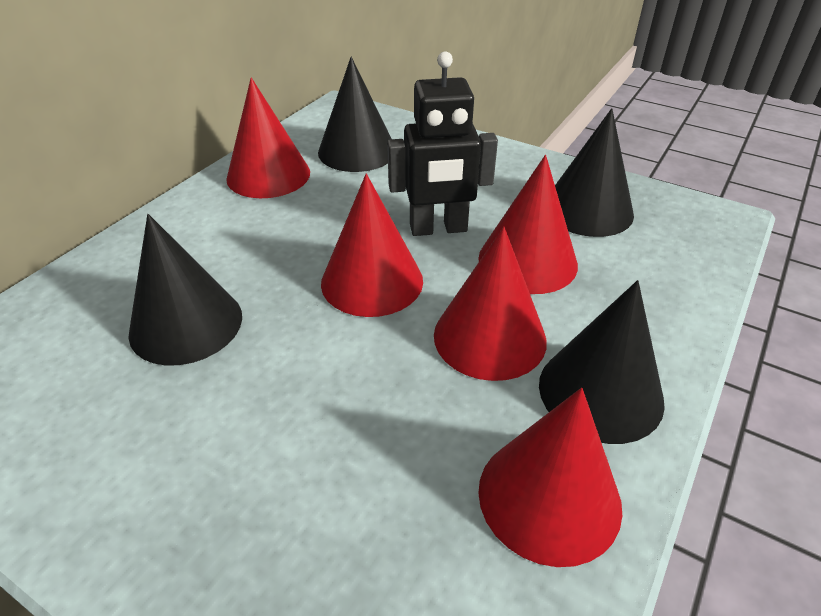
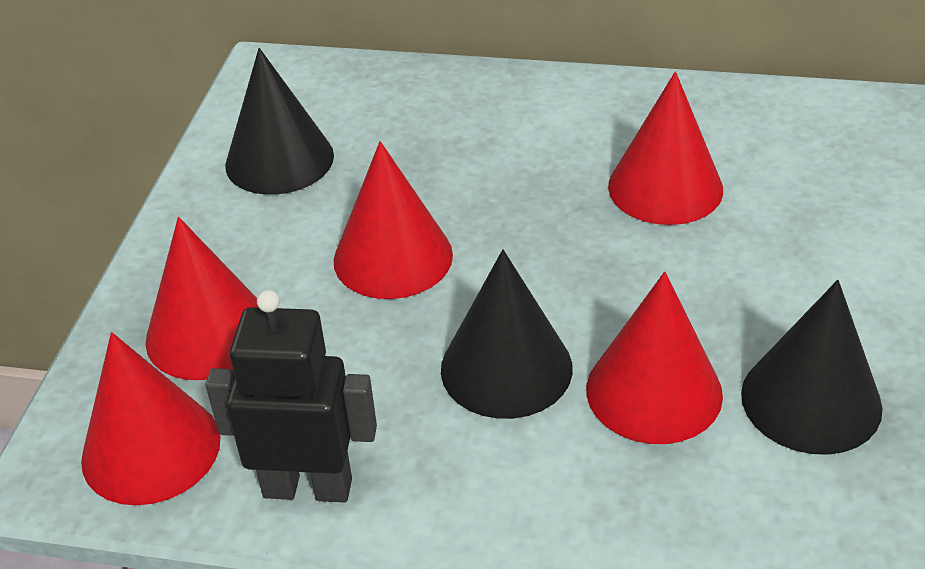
black cone: [128,214,242,365] [318,57,391,172] [539,280,665,444] [555,108,634,237] = 4 -> [225,48,334,195] [441,249,573,419] [741,280,883,455] = 3

